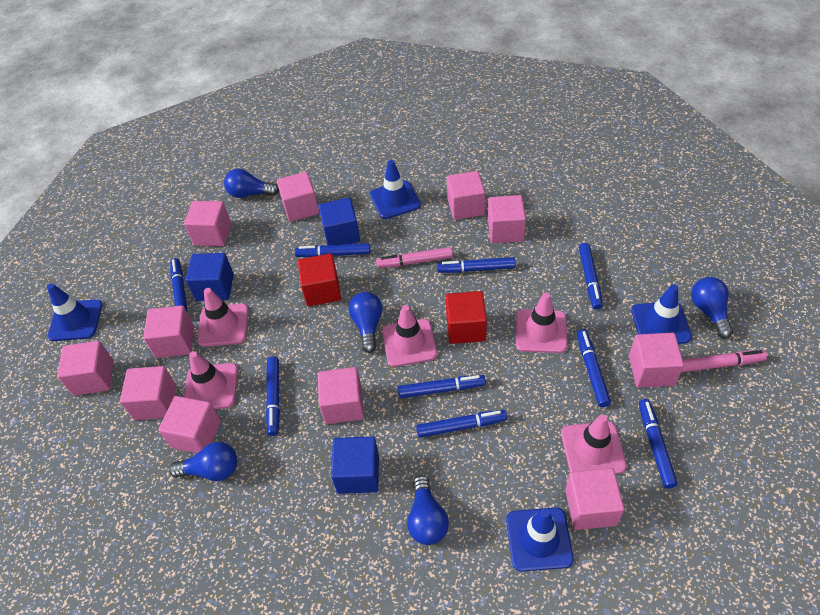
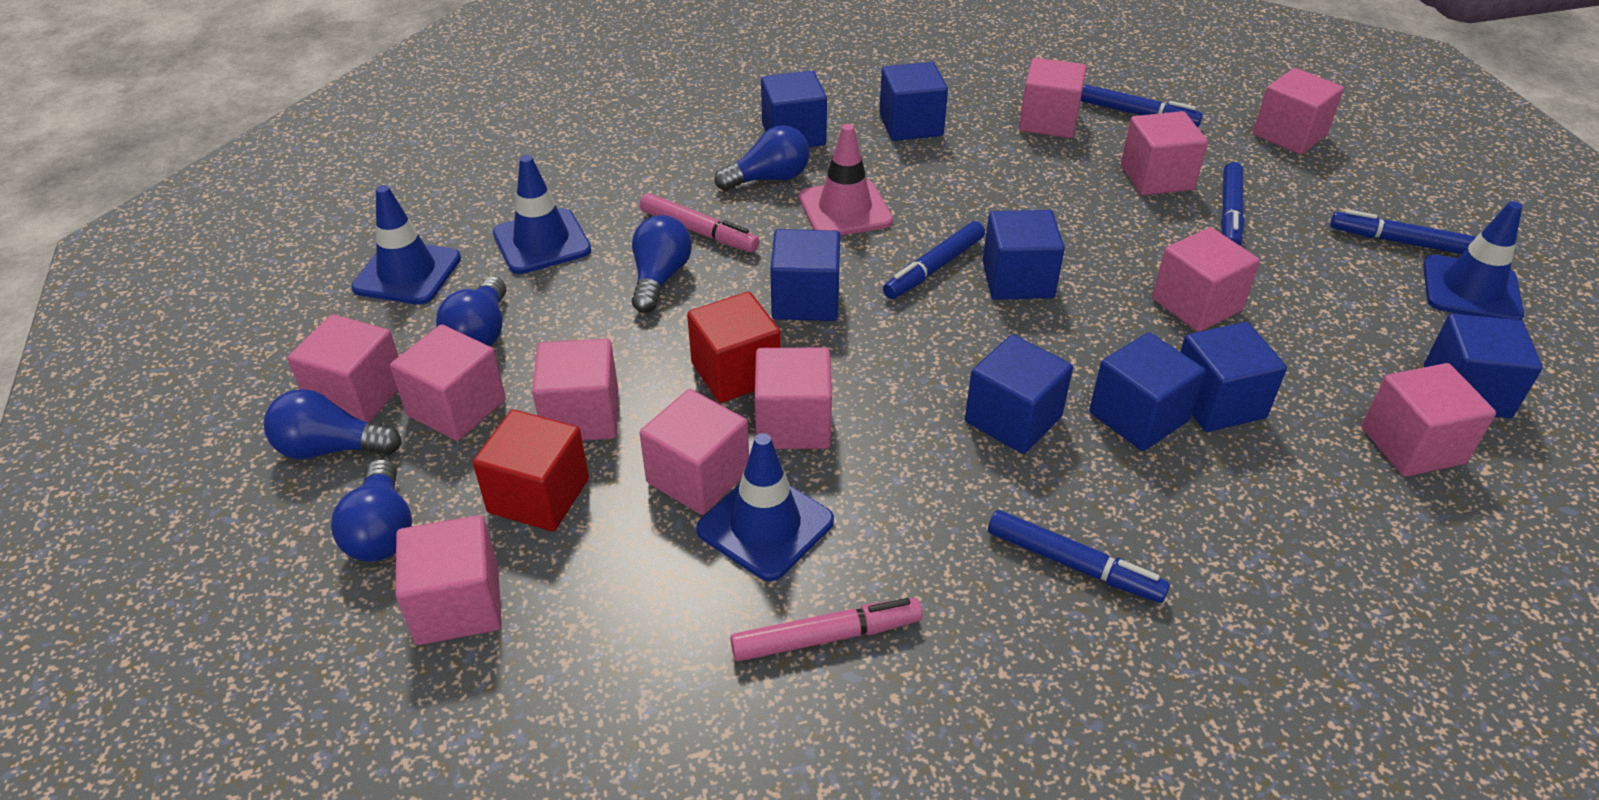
blue cube: [186,253,234,301] [318,198,360,245] [331,436,379,494] = 3 -> [761,70,827,147] [770,229,840,321] [879,62,948,141] [965,334,1073,454] [983,210,1065,300] [1089,332,1206,451] [1180,322,1287,432] [1424,314,1543,418] = 8
blue marker: [170,258,188,313] [266,356,280,436] [295,243,370,257] [398,375,486,398] [416,410,507,438] [437,257,516,273] [577,329,611,407] [579,243,603,310] [639,399,678,489] = 9 -> [883,221,985,299] [988,510,1170,603] [1081,85,1203,127] [1221,162,1244,246] [1330,209,1477,254] = 5
pink traffic cone: [184,351,238,409] [197,288,248,347] [382,305,437,367] [516,293,567,353] [561,414,627,474] = 5 -> [799,124,893,236] = 1

